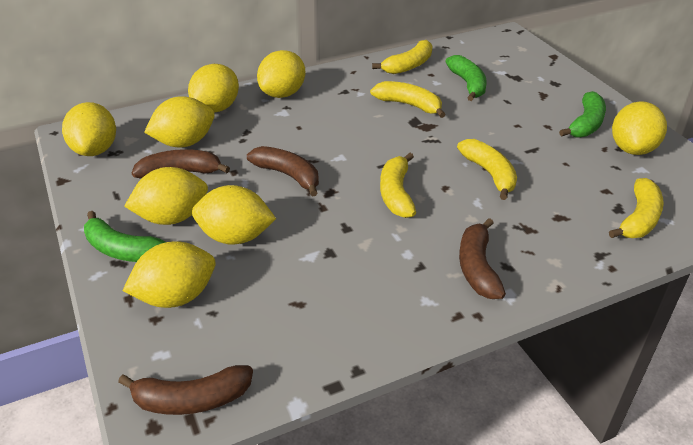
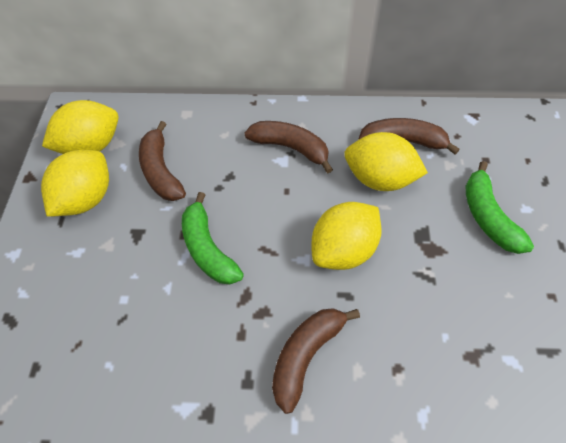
green banana: [84,211,166,262] [446,55,487,101] [559,91,606,138] = 3 -> [182,192,244,285] [465,161,534,254] = 2
yellow banana: [370,81,446,118] [372,40,432,74] [380,153,416,218] [457,139,517,200] [609,178,664,238] = 5 -> none = 0
yellow lemon: [62,102,116,156] [122,241,216,308] [124,167,208,225] [144,96,215,148] [188,64,239,113] [192,185,276,244] [257,50,306,98] [612,101,667,155] = 8 -> [41,150,109,217] [42,100,118,154] [311,202,382,270] [344,132,428,191] = 4

